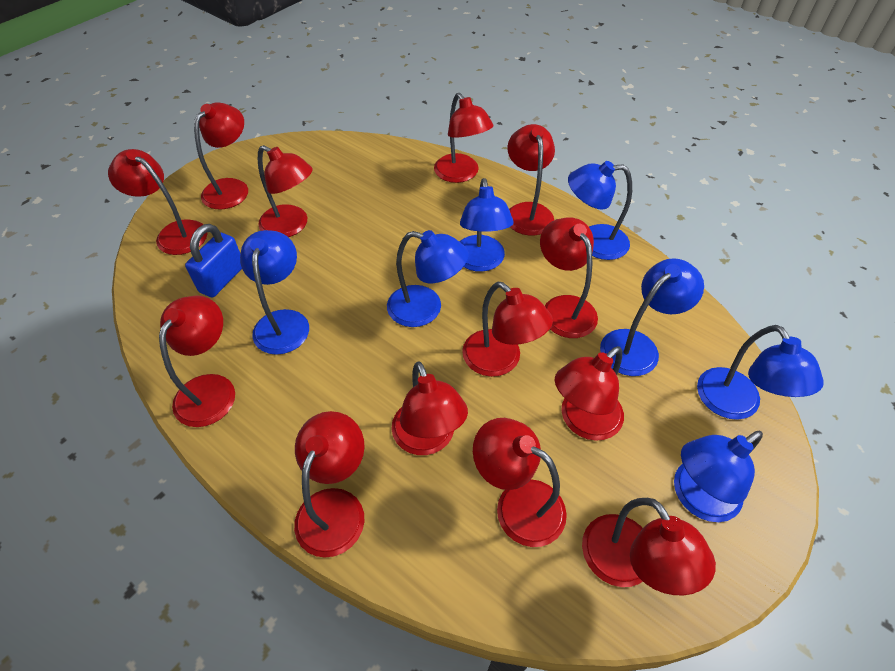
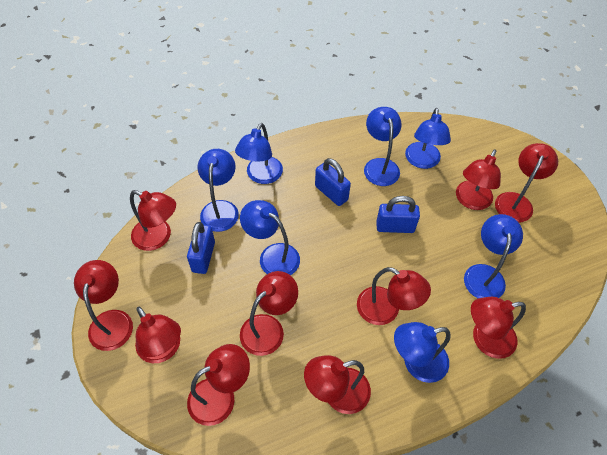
blue padlock: [185,224,242,298] = 1 -> [187,222,215,274] [315,158,351,206] [376,196,420,233] = 3
red lamp: [108,149,207,255] [159,295,235,427] [194,102,248,210] [258,145,313,237] [294,411,365,558] [391,362,468,455] [434,93,493,183] [462,282,553,377] [473,418,567,547] [507,124,555,236] [540,217,598,338] [555,346,624,441] [582,498,716,595] = 13 -> [74,260,133,351] [130,190,176,251] [135,307,181,363] [187,344,250,426] [240,271,298,356] [304,355,371,414] [357,267,431,325] [456,150,501,210] [471,297,526,359] [495,143,558,223] = 10

